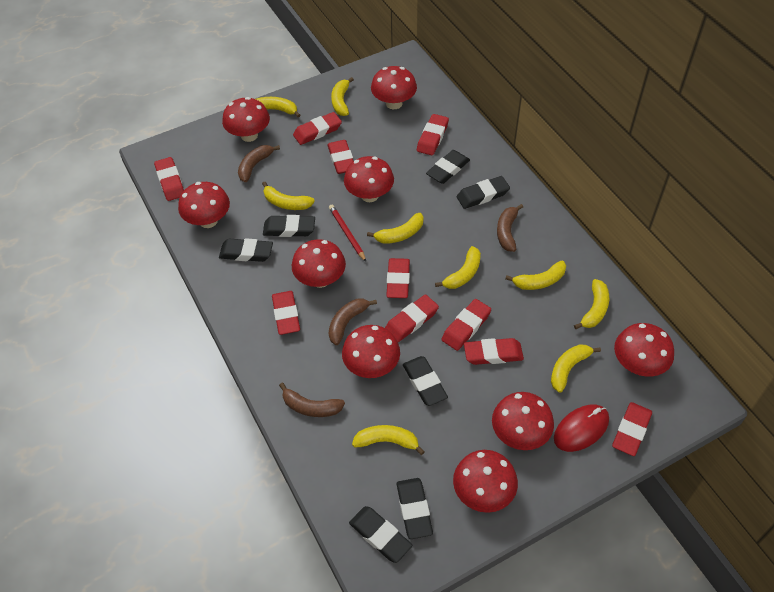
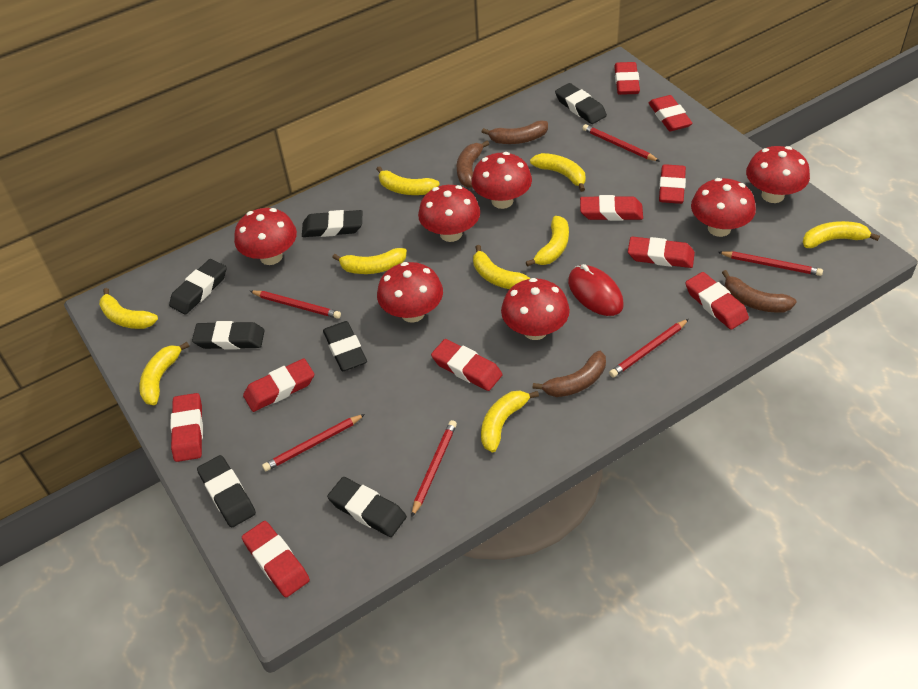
red mushroom: [178,182,230,228] [222,97,270,142] [292,239,346,288] [342,325,400,378] [344,156,394,202] [371,66,417,109] [453,450,518,513] [492,392,554,450] [614,323,674,377] = 9 -> [234,208,297,265] [377,262,443,323] [418,185,480,242] [472,152,532,209] [501,278,570,340] [691,178,756,237] [746,146,810,203] = 7
red pencil: [329,205,366,262] = 1 -> [250,291,341,319] [262,414,365,471] [411,420,457,517] [582,124,659,161] [609,319,689,377] [718,251,823,276] = 6

